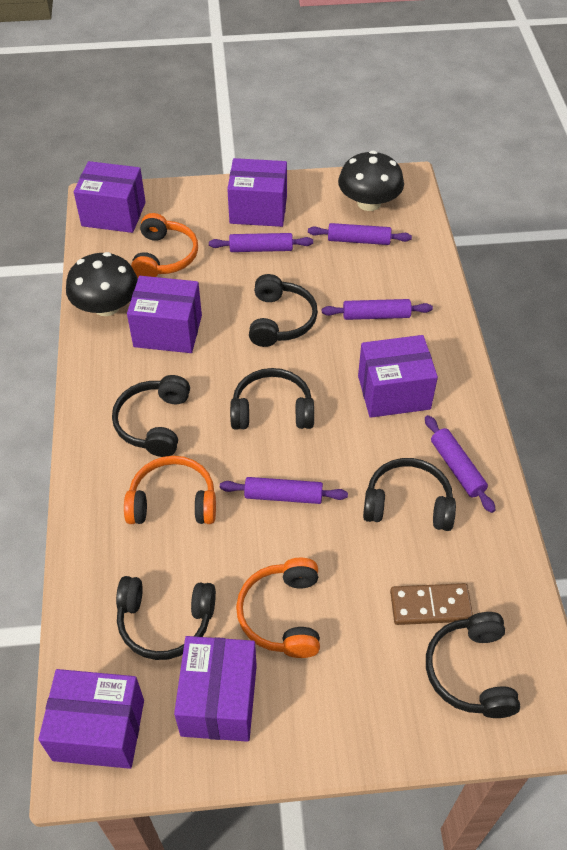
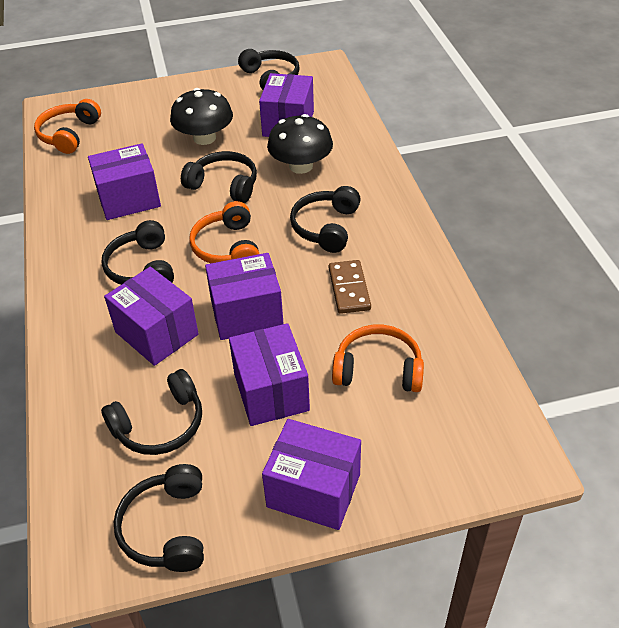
purple rolling pin: [209,233,313,252] [220,477,348,504] [308,223,412,245] [322,299,433,320] [425,415,496,513] = 5 -> none = 0

